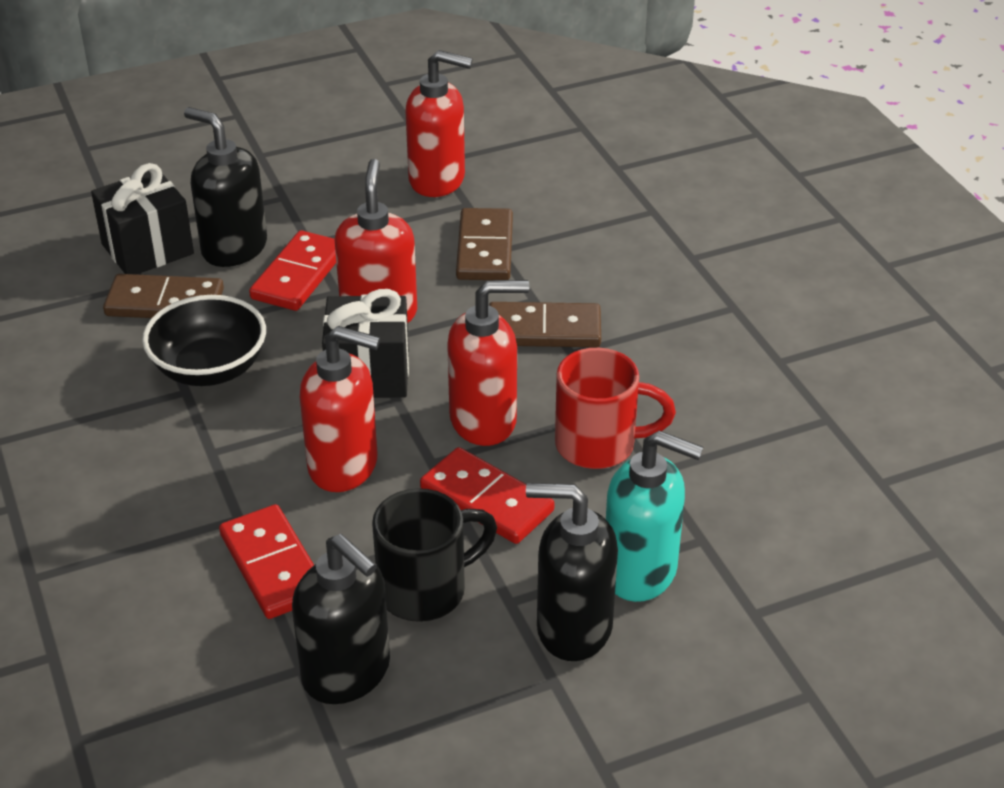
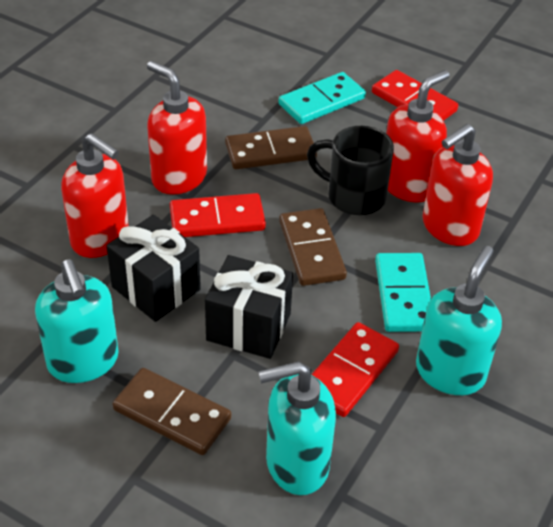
black bowl: [142,295,266,386] = 1 -> none = 0
black soap dispenser: [184,107,267,267] [292,534,390,704] [526,483,618,661] = 3 -> none = 0
red mug: [555,348,676,469] = 1 -> none = 0
turquoise domino: none = 0 -> [279,72,366,124] [375,253,431,332] = 2
turquoise soap dispenser: [606,431,703,602] = 1 -> [35,259,118,383] [258,361,336,495] [416,246,502,395] = 3

